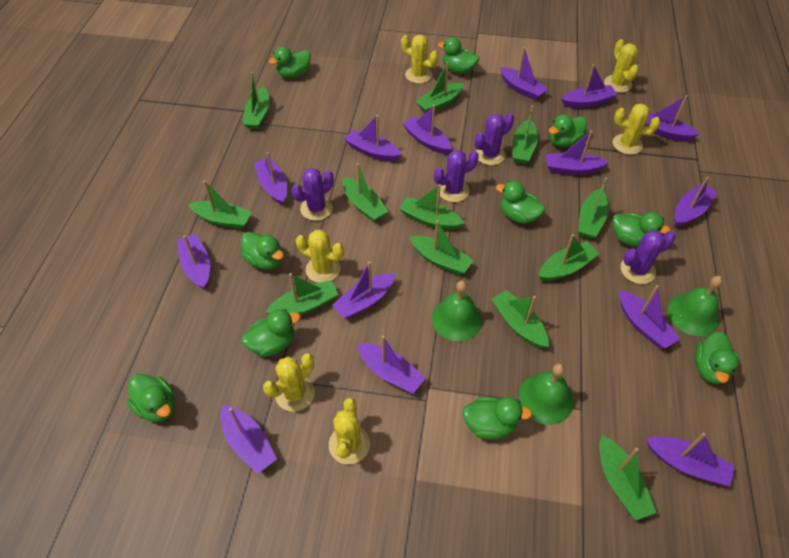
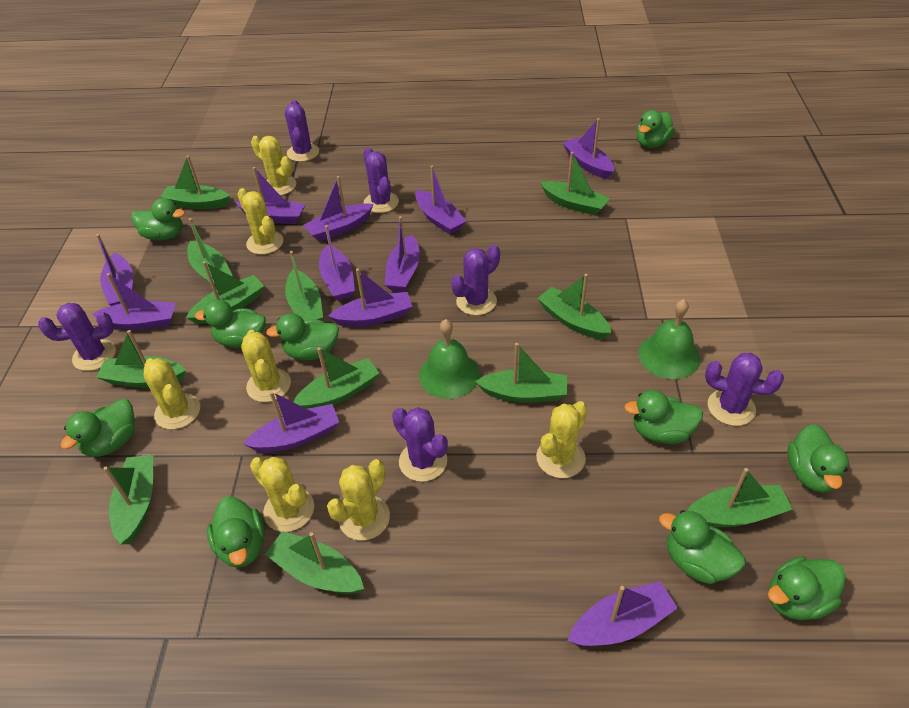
green bell: [432,281,482,341] [518,363,574,425] [667,276,723,336] = 3 -> [419,319,480,399] [638,299,700,379] = 2
purple boat: [177,233,210,289] [220,405,277,474] [254,152,287,205] [332,261,395,319] [344,115,402,161] [357,336,426,394] [402,105,452,154] [500,47,548,100] [546,130,609,175] [562,64,618,108] [619,285,680,348] [644,95,699,141] [646,433,735,487] [675,177,717,227] = 14 -> [92,273,176,330] [96,234,133,306] [235,167,305,224] [243,391,339,452] [304,176,373,241] [319,225,355,301] [329,268,412,327] [385,216,420,292] [415,166,467,235] [563,118,614,179] [568,581,678,646] = 11
purple cactus: [292,168,334,221] [434,150,479,202] [475,113,514,165] [621,230,676,284] = 4 -> [38,303,116,371] [285,100,319,162] [364,148,399,213] [392,407,448,482] [451,244,500,315] [705,353,784,426] = 6
yellow cactus: [263,353,315,412] [296,230,344,283] [329,398,370,464] [401,35,438,84] [604,39,639,93] [613,104,660,155] = 6 -> [144,358,200,430] [237,188,284,255] [241,330,291,402] [250,457,314,532] [251,136,297,196] [327,459,390,541] [536,401,588,478] = 7

